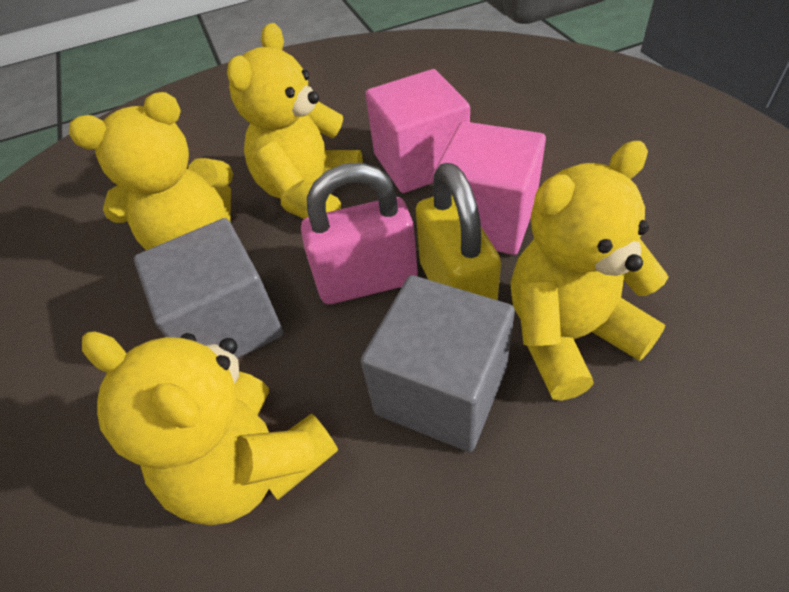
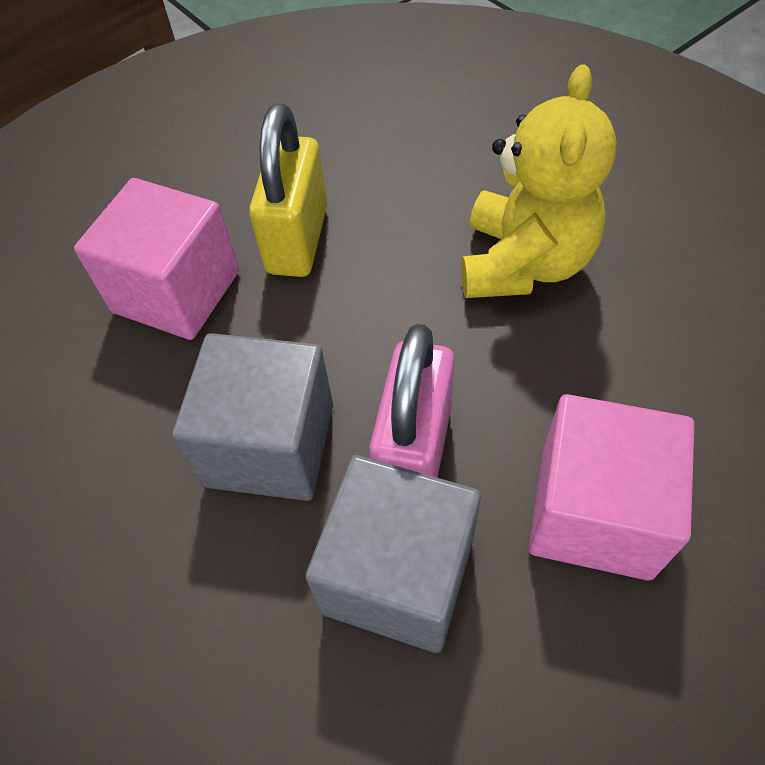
yellow teddy bear: [69,92,233,250] [82,331,338,526] [227,23,363,219] [510,141,669,401] = 4 -> [462,64,617,298] = 1

